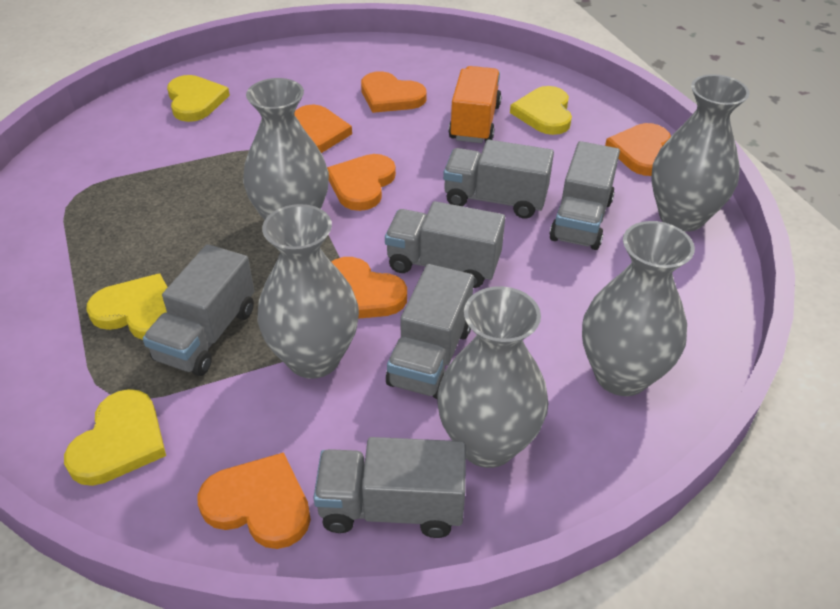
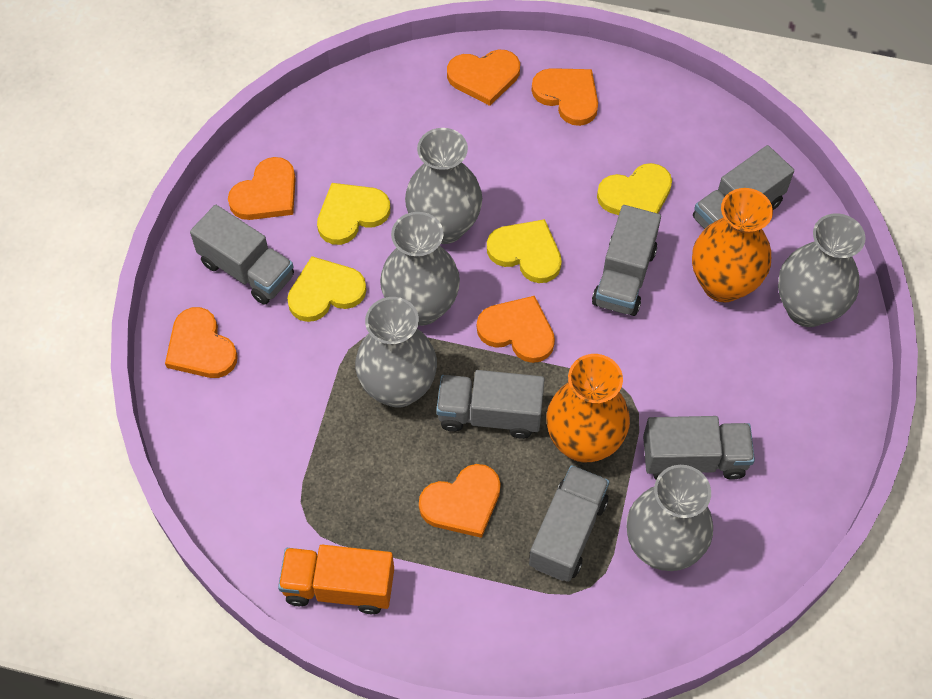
orange vase: none = 0 -> [546,354,630,462] [692,188,773,303] = 2

